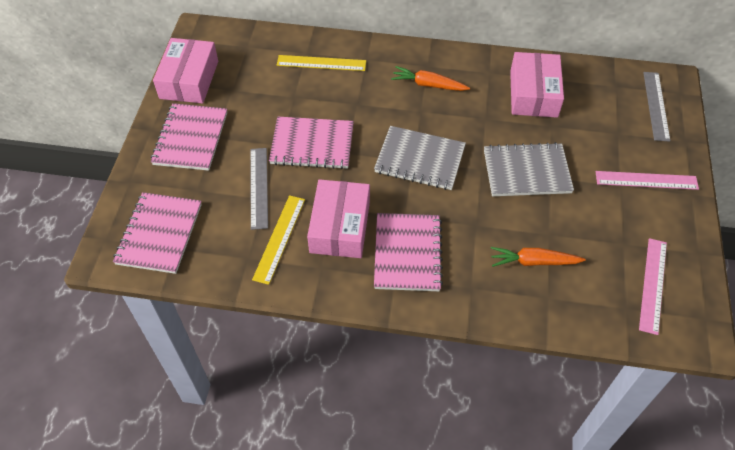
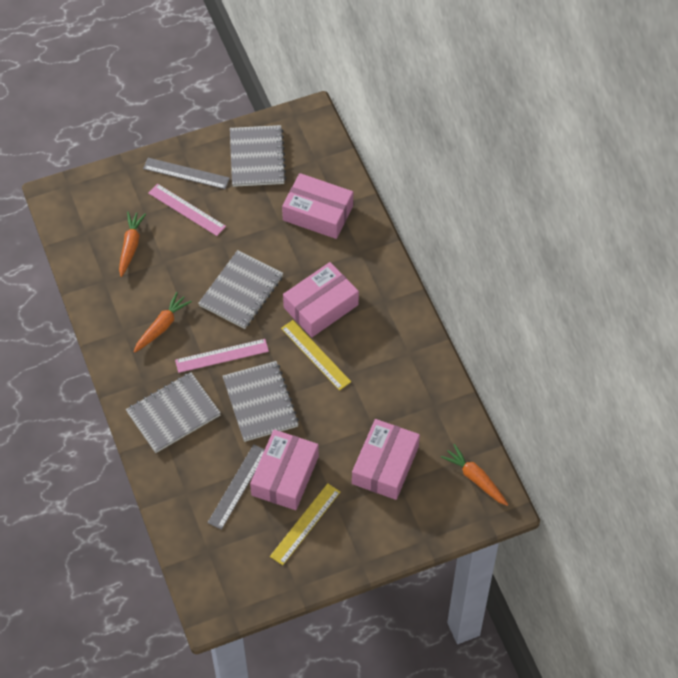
grey notebook: [374,126,466,190] [484,142,574,196] = 2 -> [126,372,221,453] [198,250,283,329] [223,361,299,442] [230,125,286,187] = 4
orange carrot: [391,66,470,91] [491,247,586,267] = 2 -> [119,212,146,277] [134,292,192,353] [441,444,508,506] = 3
pink box: [153,38,218,103] [307,179,370,258] [510,52,564,118] = 3 -> [250,430,319,510] [282,173,353,239] [283,262,359,337] [352,419,420,500] = 4
pink notebook: [113,192,202,274] [151,103,227,171] [269,117,354,169] [374,213,443,291] = 4 -> none = 0

